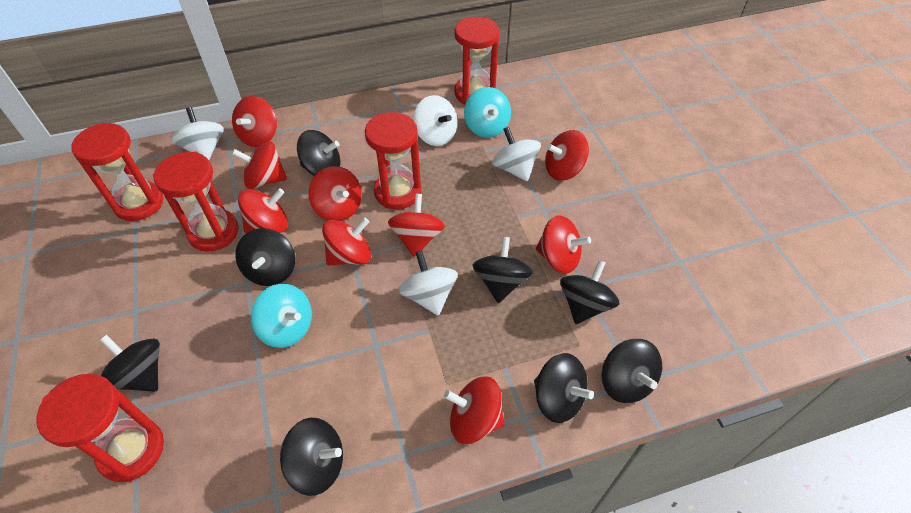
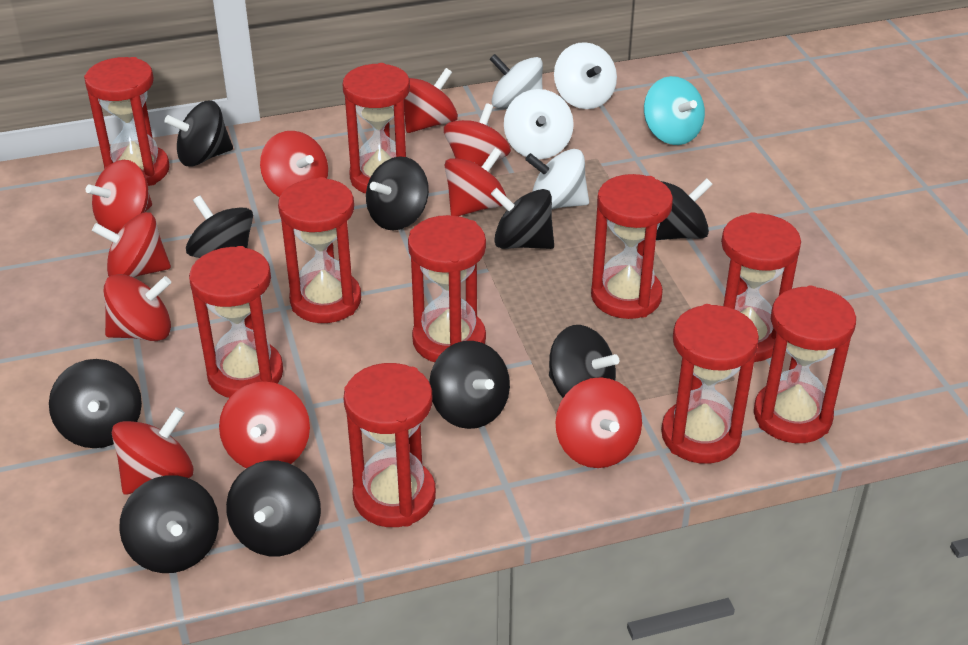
black spinning top: [100,335,160,392] [235,228,295,286] [280,418,343,496] [297,130,340,176] [473,237,533,303] [534,353,594,423] [560,260,619,324] [601,339,662,403] = 8 -> [49,359,142,448] [119,475,219,573] [165,101,233,167] [186,196,253,258] [226,460,321,556] [366,156,429,231] [429,341,510,429] [491,188,554,249] [549,325,619,398] [656,178,713,240] = 10
red hourglass: [37,374,164,482] [71,123,163,221] [153,152,239,252] [365,112,421,209] [454,17,499,105] = 5 -> [84,57,170,186] [189,246,283,398] [278,177,361,323] [343,63,410,194] [343,363,436,527] [408,215,486,362] [591,174,673,319] [661,304,759,464] [721,212,801,362] [754,286,856,443] = 10
red spinning top: [232,96,277,147] [232,141,287,189] [238,188,288,233] [309,166,362,221] [322,217,371,265] [388,194,445,257] [444,376,505,444] [536,216,591,274] [545,130,589,181] = 9 -> [86,160,152,233] [92,212,171,277] [104,274,171,341] [112,407,194,495] [219,382,310,468] [260,131,328,198] [404,68,458,133] [444,103,511,167] [445,148,506,216] [555,377,642,468] = 10
turquoise spinning top: [251,284,312,348] [464,87,511,138] = 2 -> [644,76,705,145] = 1

